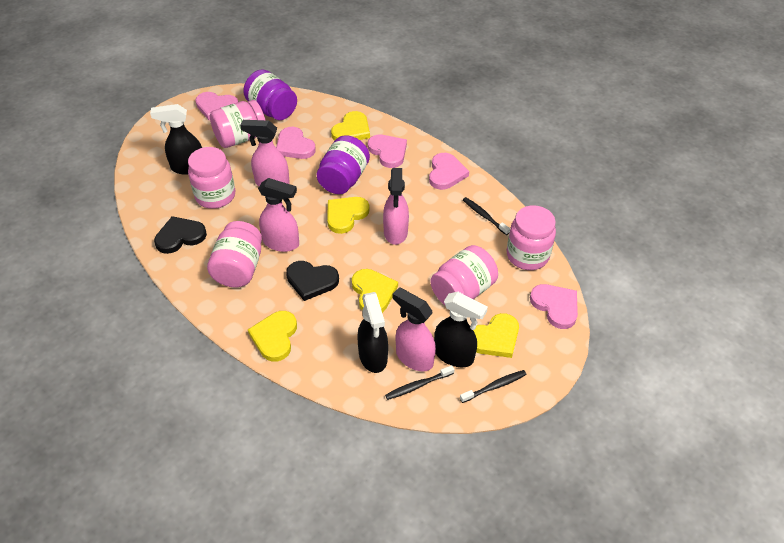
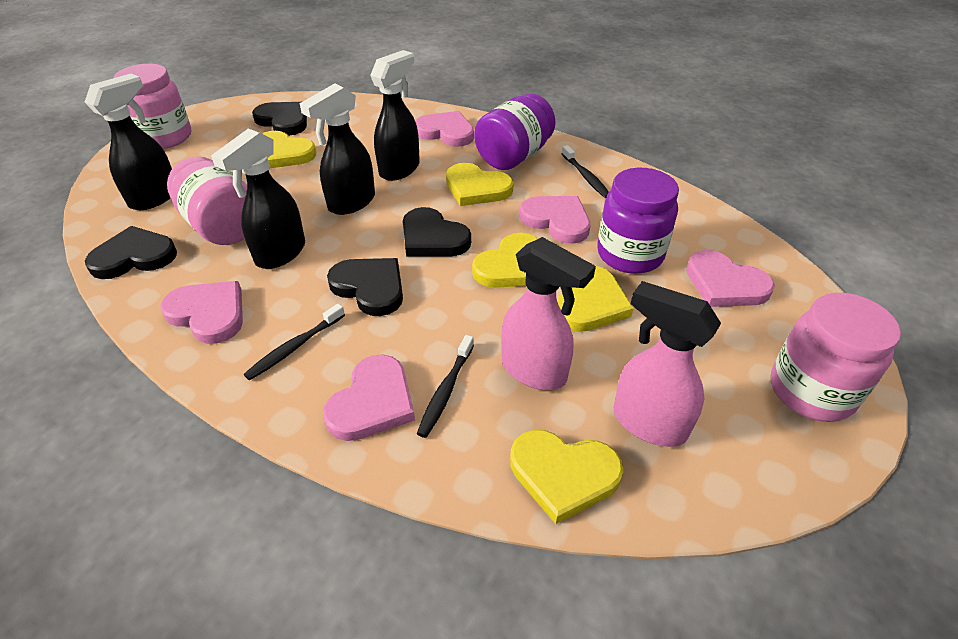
black heart: [154,216,207,254] [286,261,339,301] = 2 -> [85,226,177,279] [252,102,307,136] [327,258,403,316] [403,207,471,256] = 4
black spray bottle: [150,104,202,175] [358,292,388,373] [434,292,488,367] = 3 -> [85,74,172,210] [211,129,305,269] [299,83,375,215] [370,50,420,181] = 4
pink jar: [188,147,235,209] [207,221,262,287] [210,100,265,148] [430,245,498,305] [507,205,556,270] = 5 -> [113,64,191,149] [167,156,247,245] [771,293,901,422] = 3
pink spray bottle: [240,120,290,186] [258,178,299,252] [383,168,409,245] [392,287,436,372] = 4 -> [501,237,596,390] [614,281,721,447] = 2

